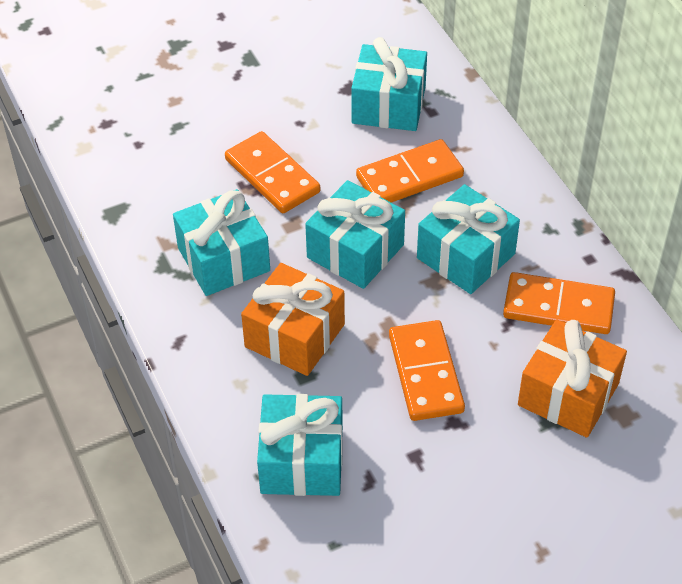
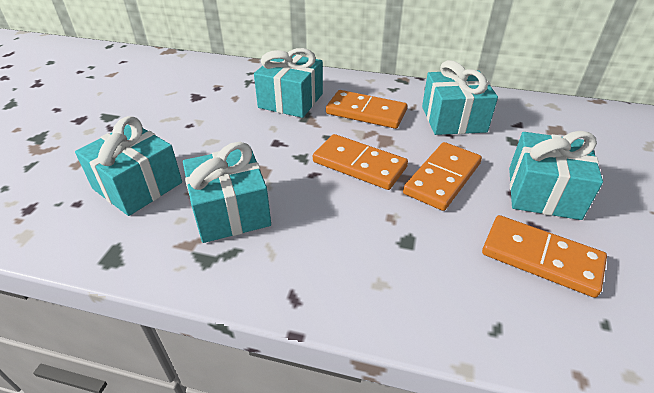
orange gift: [241,263,345,376] [518,319,627,438] = 2 -> none = 0

